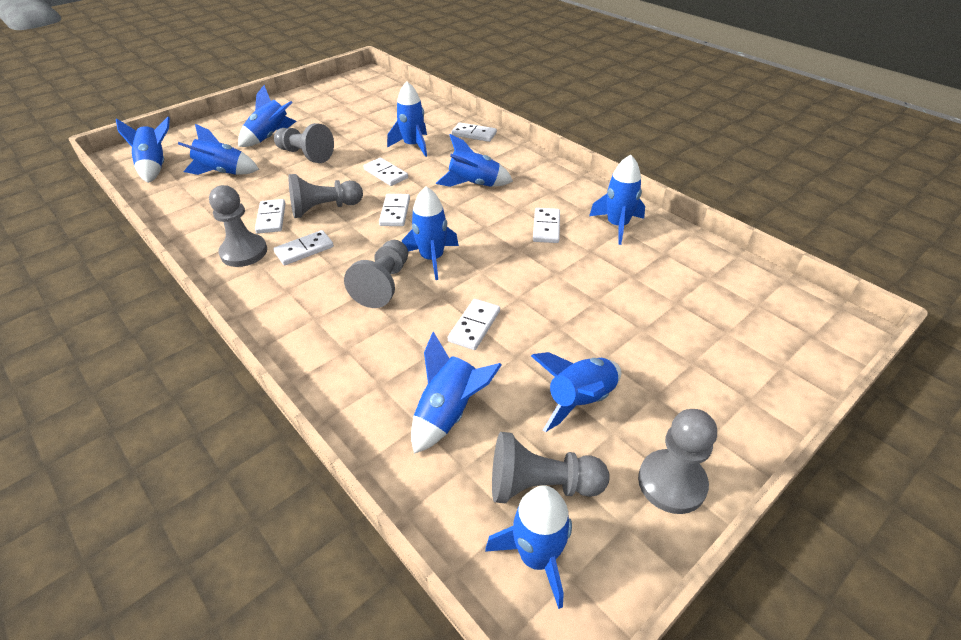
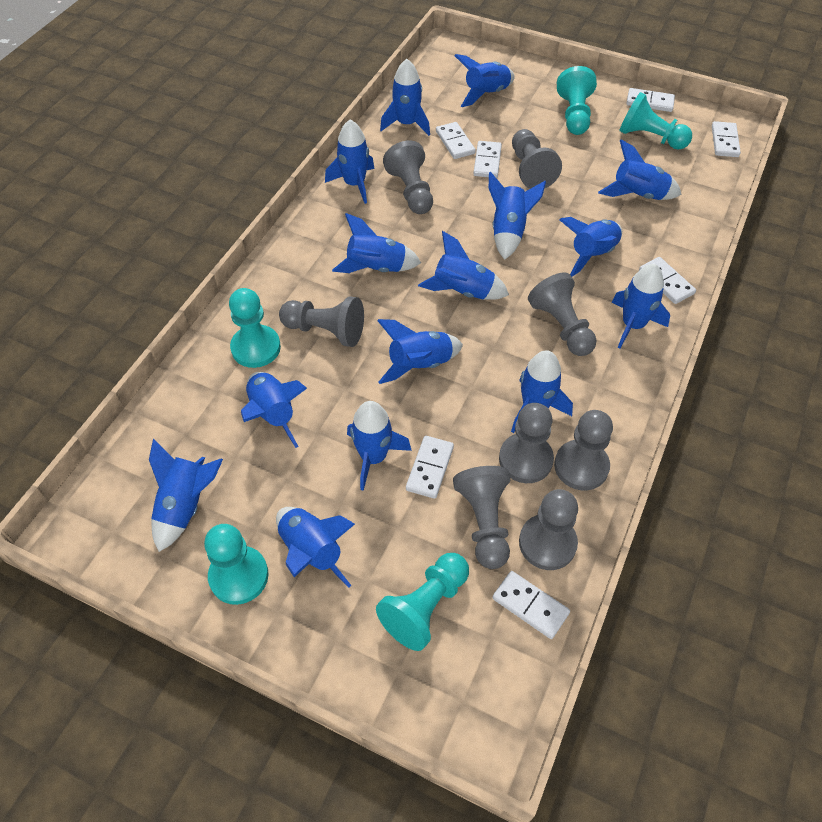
blue rocket: [116,117,170,183] [178,124,259,175] [238,85,296,147] [387,81,427,157] [402,186,459,280] [411,332,502,454] [436,134,513,187] [485,485,572,609] [531,352,621,432] [589,155,645,245] = 10 -> [149,439,223,552] [241,372,307,448] [276,507,355,588] [325,119,375,204] [332,213,421,273] [347,401,412,491] [377,319,463,384] [380,59,430,136] [418,231,509,300] [454,54,515,107] [489,172,546,260] [511,350,573,433] [559,217,622,277] [598,139,681,200] [612,264,670,349] = 15
grey pawn: [209,185,267,267] [274,123,334,163] [288,174,363,218] [344,240,408,308] [492,432,610,503] [638,409,717,514] = 6 -> [279,296,364,347] [383,140,433,214] [453,466,510,569] [499,403,554,483] [512,129,562,189] [519,489,578,570] [528,272,597,356] [554,410,613,490] = 8
turquoise pawn: none = 0 -> [204,524,268,605] [229,288,281,368] [376,553,469,651] [557,66,597,135] [619,92,692,150] = 5

